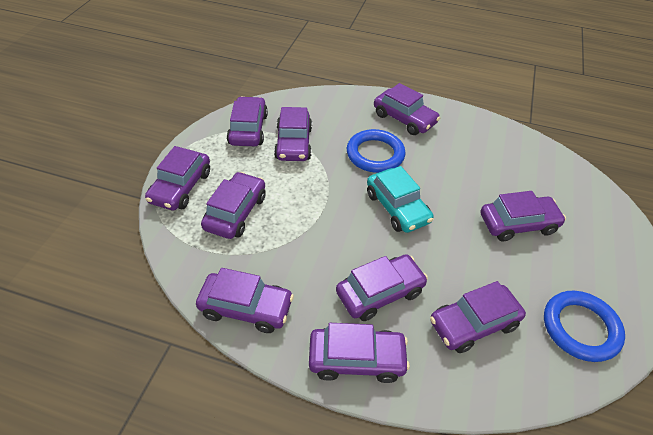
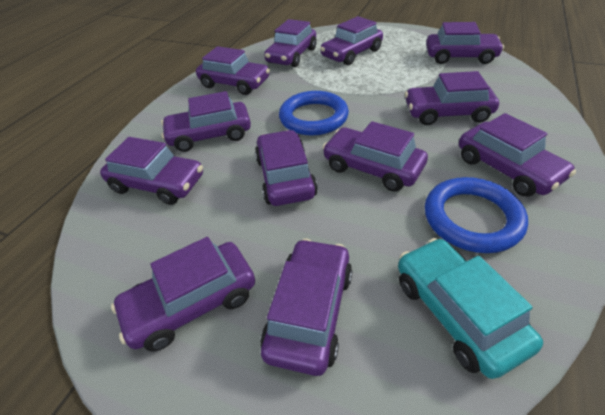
purple car: [145,146,210,210] [196,268,294,333] [201,172,266,239] [227,96,268,146] [274,107,312,161] [309,323,410,383] [336,254,428,321] [374,83,440,135] [430,281,526,353] [481,191,566,241] = 10 -> [100,137,203,205] [111,237,255,351] [161,91,251,152] [196,46,270,95] [255,130,318,206] [260,239,352,376] [264,19,317,67] [320,16,383,65] [322,121,428,192] [405,71,499,125] [426,22,504,64] [459,113,576,197] = 12

